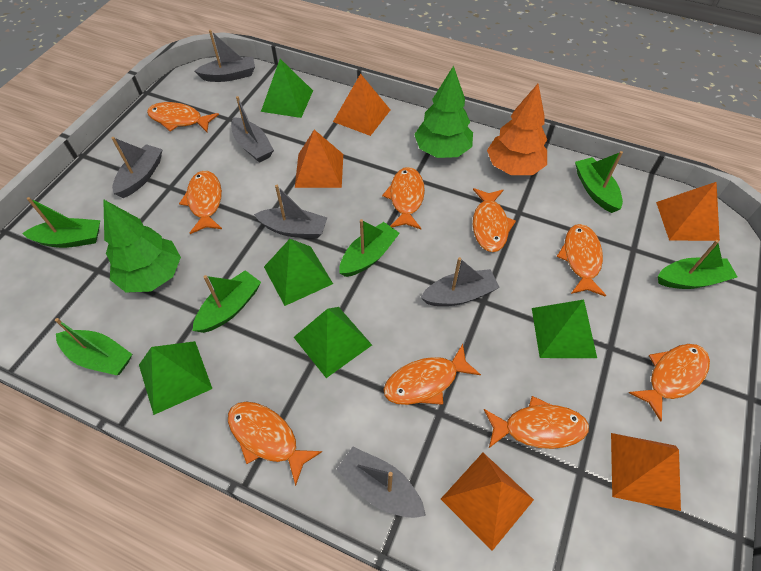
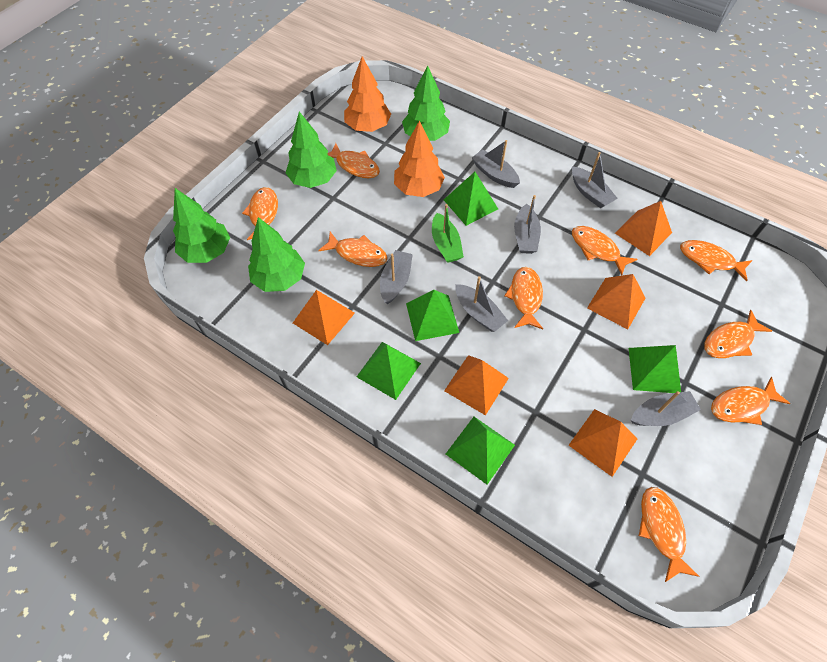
green boat: [22,197,100,248] [55,318,132,375] [193,270,261,333] [340,219,400,277] [575,151,623,213] [658,240,737,289] = 6 -> [432,204,464,263] = 1
green tree: [103,199,181,293] [414,65,473,158] = 2 -> [173,188,230,263] [248,217,305,292] [286,112,337,188] [402,65,450,141] = 4
orange tree: [487,84,547,175] = 1 -> [344,56,391,132] [394,121,445,197] = 2

